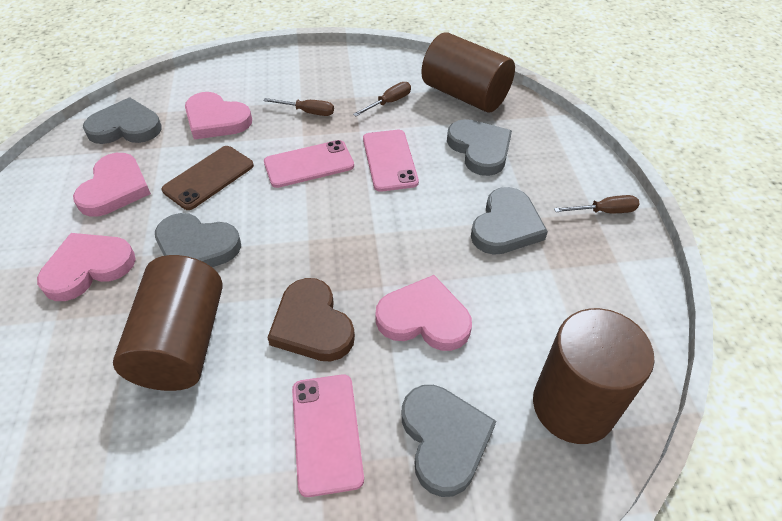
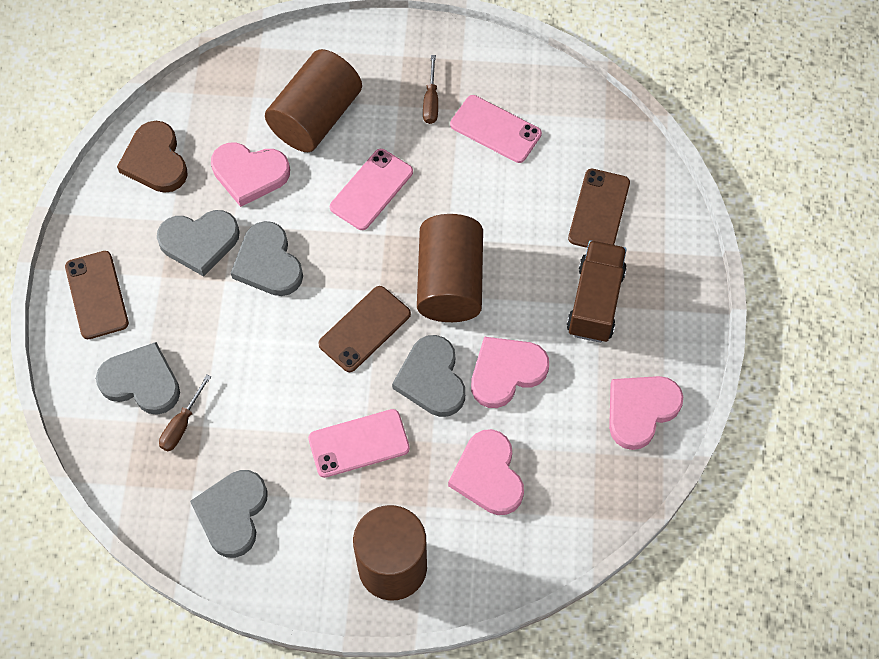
brown phone: [162,146,254,210] = 1 -> [65,251,129,339] [318,286,411,372] [568,169,630,248] = 3
brown screwdriver: [263,98,334,116] [353,82,411,116] [554,195,640,213] = 3 -> [159,375,211,451] [423,55,438,124] = 2
brown truck: none = 0 -> [567,240,627,343] = 1

